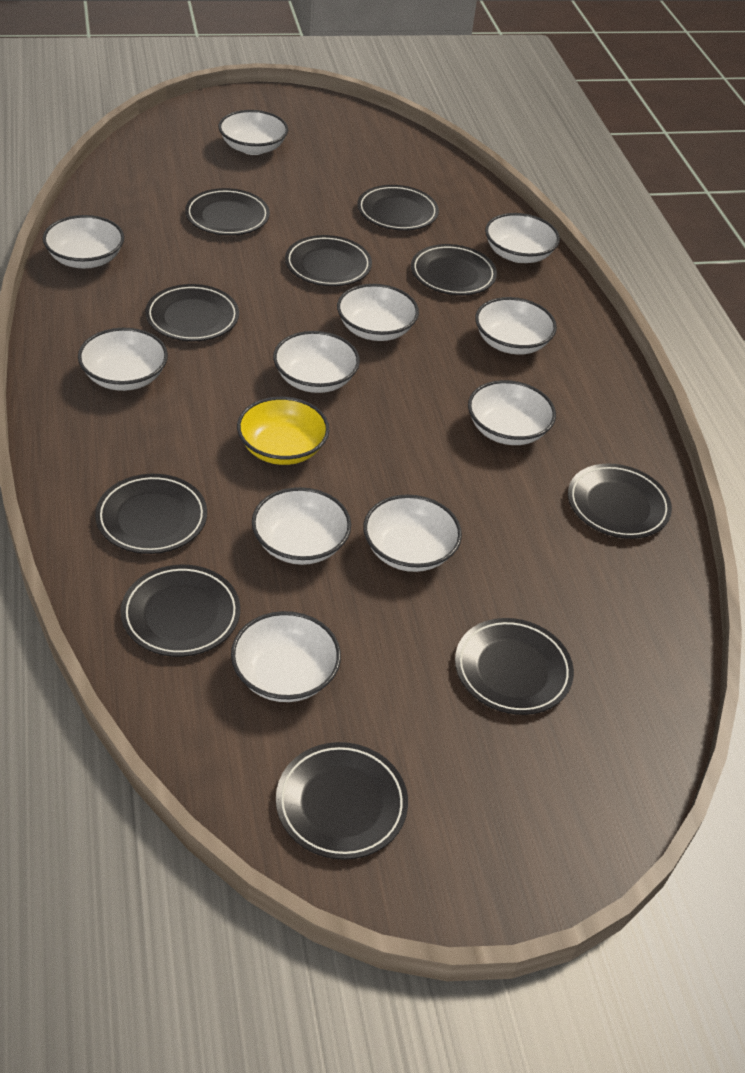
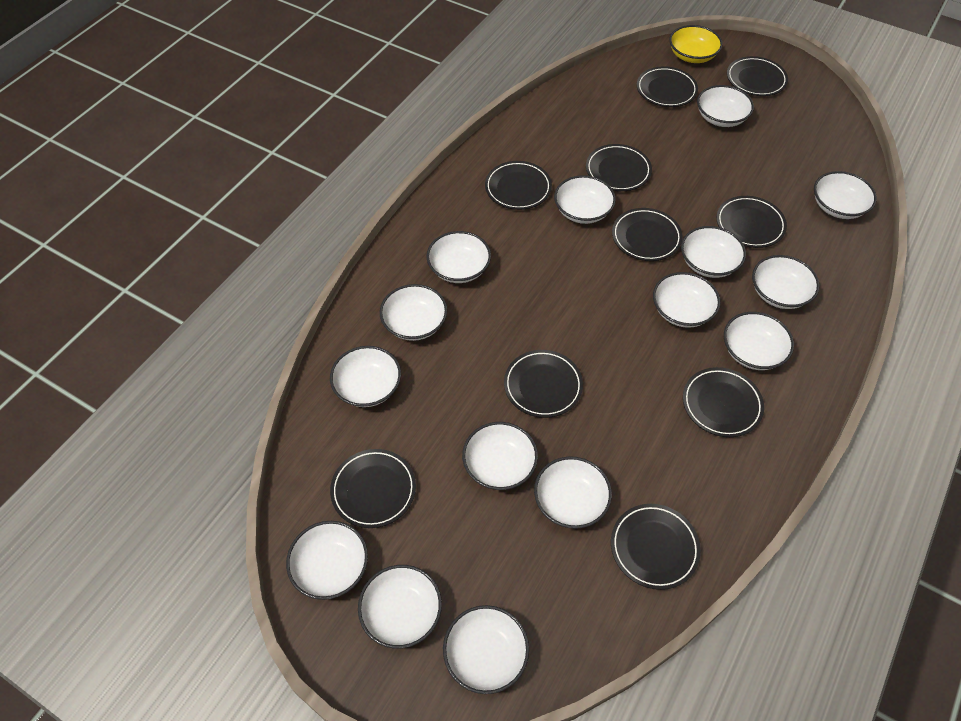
white bowl: [43,215,124,268] [78,328,168,391] [219,110,288,155] [231,611,341,702] [252,487,351,565] [273,331,360,393] [337,284,419,341] [363,495,462,572] [468,380,556,445] [475,297,557,355] [485,213,560,263] = 11 -> [286,521,368,600] [330,346,401,407] [358,565,442,649] [380,284,447,341] [426,231,491,283] [443,605,529,694] [462,422,538,490] [534,456,612,529] [554,175,616,224] [653,272,720,328] [681,226,746,278] [697,85,754,127] [724,312,794,370] [752,255,820,309] [814,171,877,219] = 15

